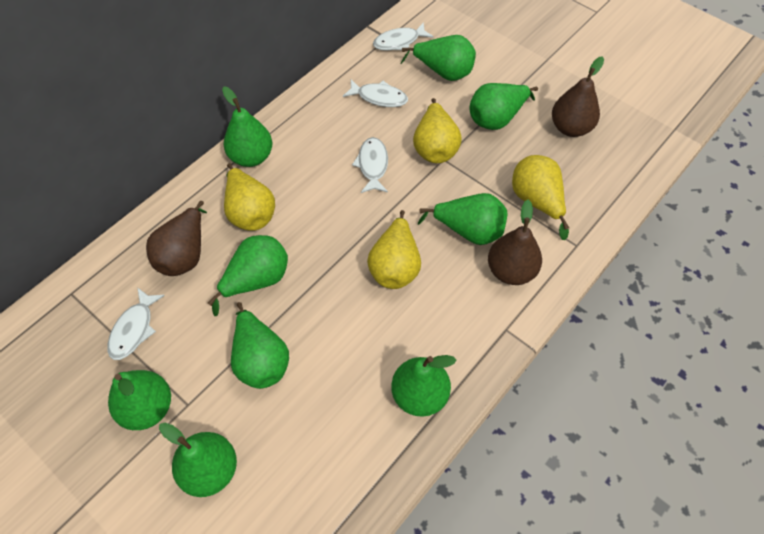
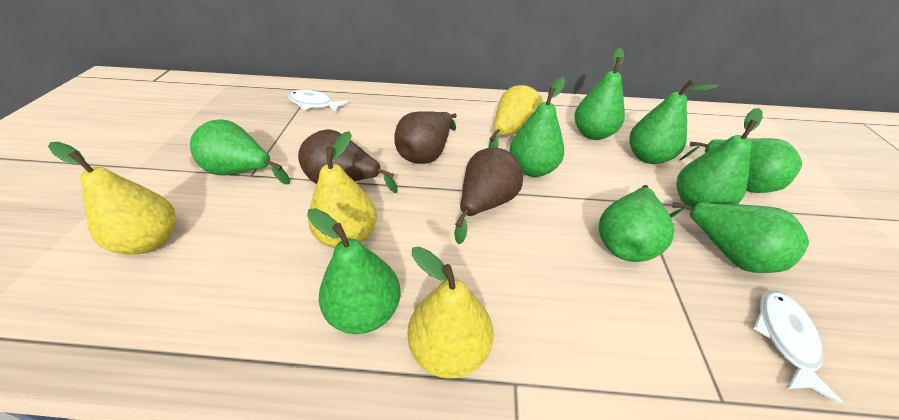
white fish: [107,287,165,360] [343,80,408,107] [352,137,388,193] [373,22,434,51] = 4 -> [288,90,349,114] [753,290,843,404] = 2

